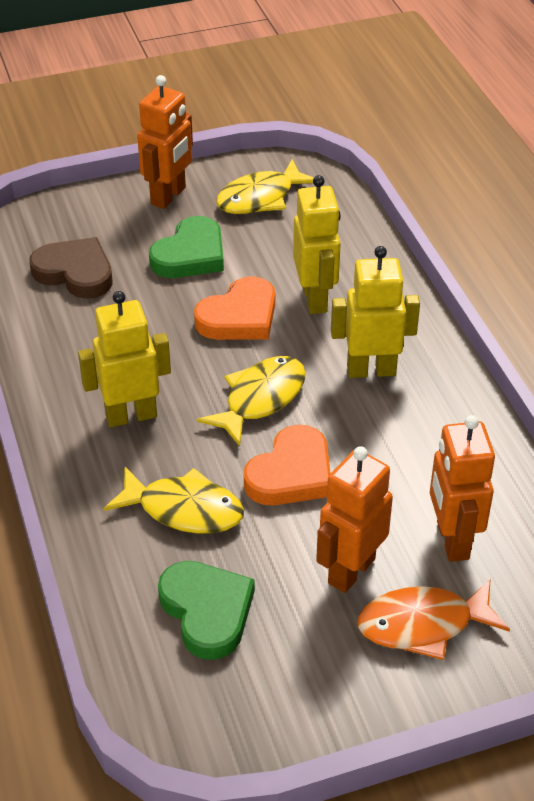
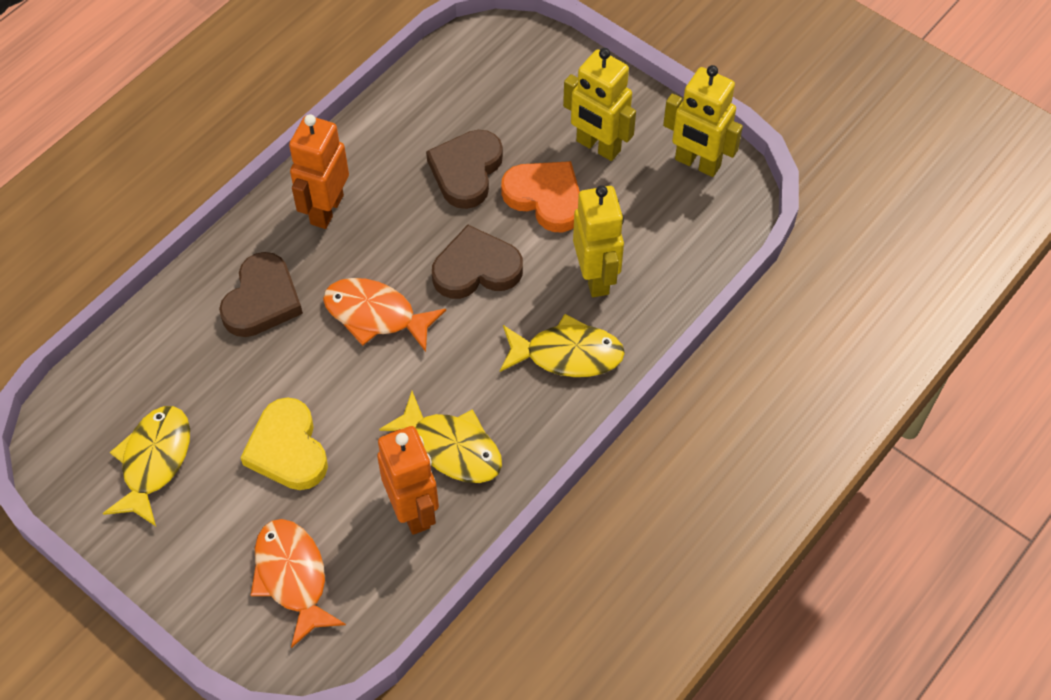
brown heart: [29,237,113,299] = 1 -> [219,252,303,337] [426,130,503,209] [432,225,523,299] = 3
green heart: [149,216,224,278] [158,561,255,660] = 2 -> none = 0
orange fish: [358,580,510,660] = 1 -> [251,519,346,648] [323,278,446,352] = 2
orange heart: [194,276,275,340] [244,425,331,506] = 2 -> [501,161,580,232] = 1
orange robot: [137,75,193,209] [316,446,393,593] [430,415,495,562] = 3 -> [289,114,349,229] [377,426,439,535] = 2
yellow heart: none = 0 -> [240,397,328,490] = 1

